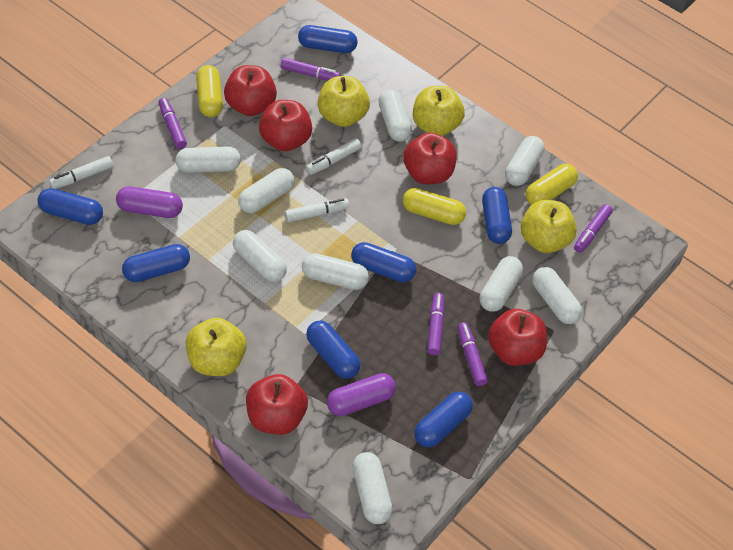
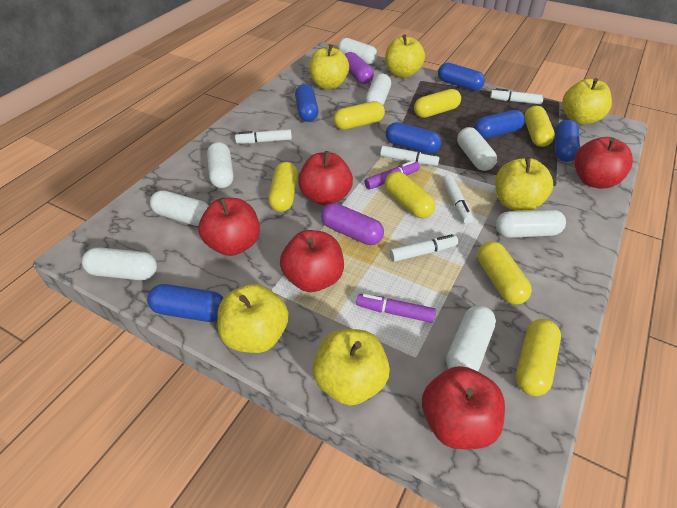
blue capsule: [38,188,103,225] [122,244,190,282] [298,25,357,53] [306,321,360,378] [351,242,416,282] [414,391,473,448] [482,187,512,244] = 7 -> [147,284,223,322] [295,84,319,122] [386,122,441,153] [438,62,485,91] [474,110,525,139] [555,120,580,162] = 6
purple marker: [158,98,187,149] [281,58,340,80] [427,293,444,355] [457,322,488,386] [574,204,613,253] = 5 -> [356,294,436,323] [364,160,420,190] = 2
white capsule: [175,146,241,173] [233,230,287,282] [238,168,294,213] [302,253,369,290] [353,452,393,524] [378,90,412,142] [480,256,523,312] [505,136,545,186] [532,267,582,324] = 9 -> [82,248,157,280] [150,190,209,226] [207,142,233,188] [338,38,378,64] [365,74,391,105] [446,305,496,372] [457,127,497,171] [496,209,566,238] = 8
white marker: [49,156,113,189] [285,198,349,222] [306,138,361,175] = 3 -> [235,129,292,143] [380,146,439,166] [390,234,458,262] [442,175,473,224] [490,88,544,104] = 5
yellow apple: [185,318,246,376] [318,76,370,127] [413,86,465,136] [521,200,577,253] = 4 -> [217,284,289,353] [308,44,349,89] [312,329,390,405] [385,34,425,78] [495,157,553,211] [562,78,612,124] = 6
yellow capsule: [196,65,223,117] [402,188,466,225] [526,164,578,205] = 3 -> [268,162,298,212] [334,101,385,130] [385,171,436,218] [414,89,461,118] [477,241,532,305] [516,319,561,396] [525,106,555,147] = 7

